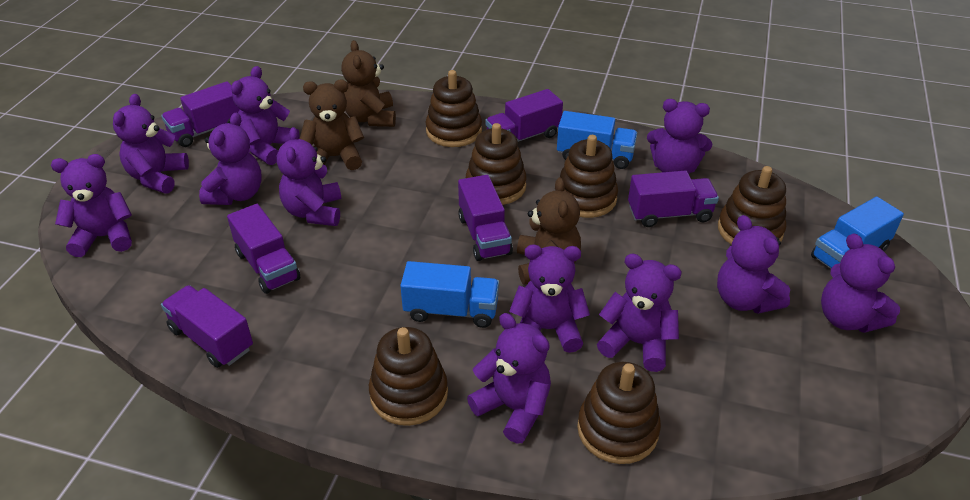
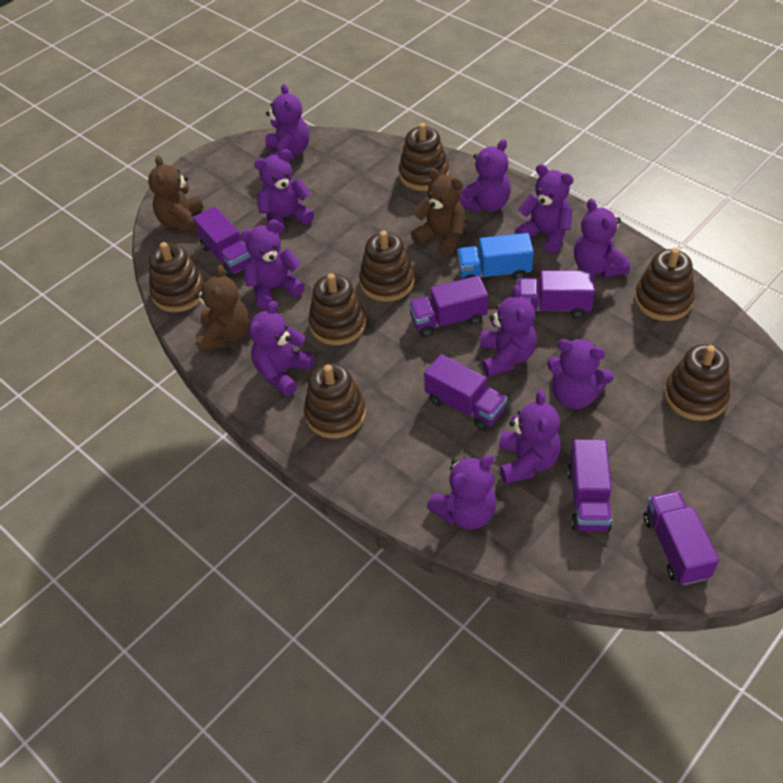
blue truck: [400,261,499,328] [557,111,637,169] [811,197,904,269] = 3 -> [457,233,534,280] = 1
brown stacking toy: [369,327,448,426] [426,70,482,147] [466,123,527,205] [559,135,618,218] [577,362,661,464] [718,166,786,245] = 6 -> [149,242,205,312] [304,363,366,439] [309,273,366,345] [359,231,415,302] [399,123,449,191] [635,248,695,321] [664,344,730,421] = 7

